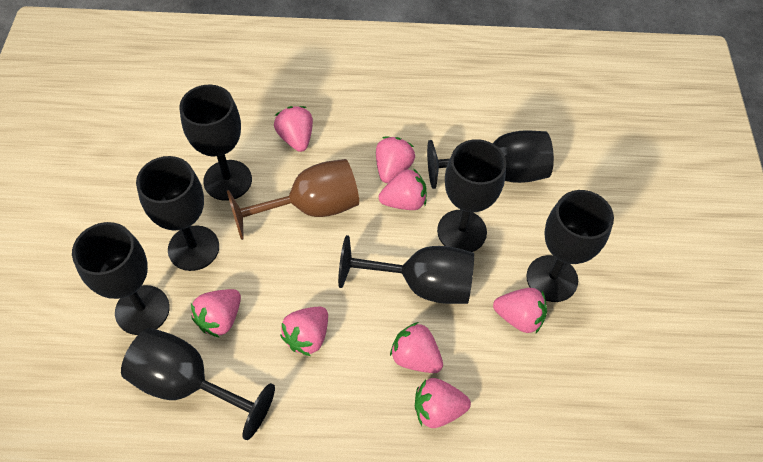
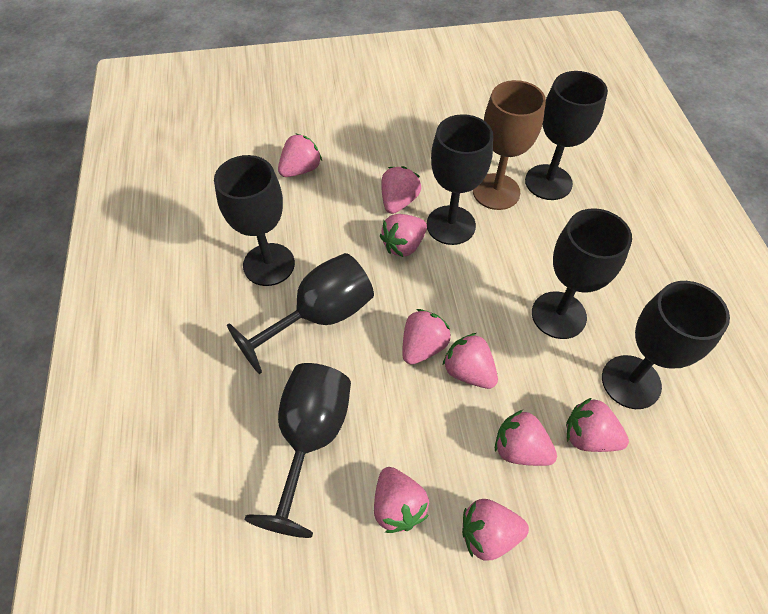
black goblet: [72,222,170,335] [121,328,275,440] [136,156,219,271] [179,84,252,201] [338,235,474,304] [427,130,554,189] [437,139,506,252] [526,190,614,302] = 8 -> [214,155,295,286] [227,253,374,374] [245,363,351,538] [427,114,493,245] [525,71,608,200] [532,208,632,339] [602,281,730,409] = 7
pink strawberry: [191,289,241,338] [274,106,313,152] [280,306,328,356] [376,137,415,183] [379,168,427,210] [390,322,443,373] [415,378,471,428] [493,288,547,333] = 8 -> [278,133,322,177] [374,467,429,533] [380,214,427,257] [381,166,421,214] [402,309,451,365] [442,333,498,389] [462,499,529,560] [495,410,557,466] [566,398,629,452] = 9

